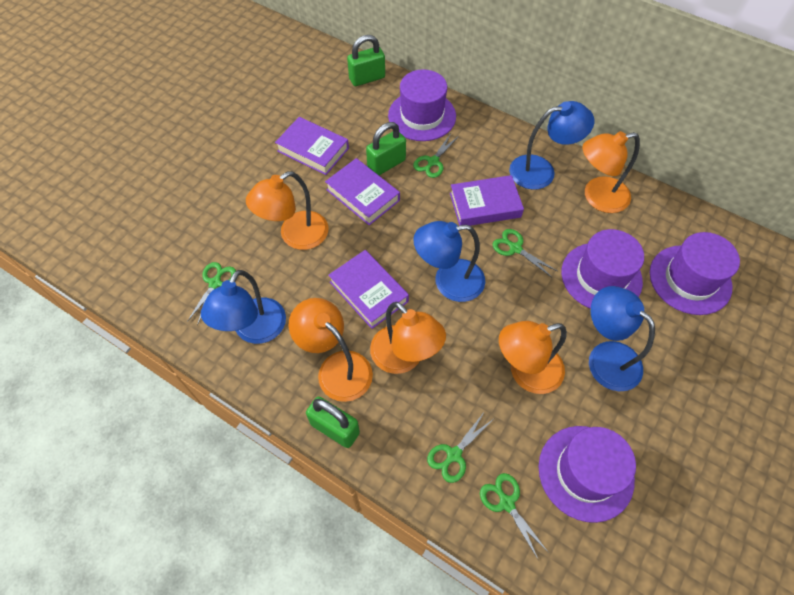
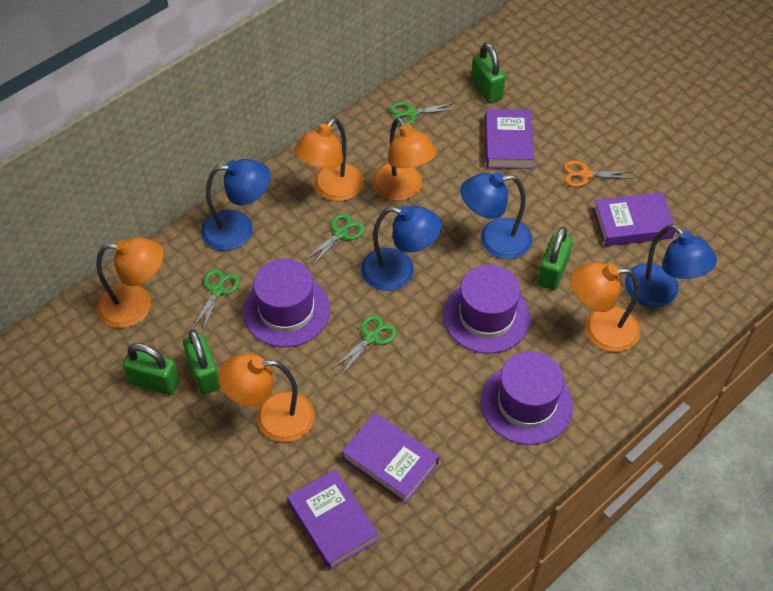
green padlock: [306,396,360,448] [347,35,385,86] [366,122,406,175] = 3 -> [123,343,180,395] [183,330,221,395] [471,43,506,103] [537,227,573,290] = 4
green scissors: [187,262,236,325] [413,133,459,178] [427,411,492,483] [480,473,549,561] [492,229,557,277] = 5 -> [192,269,240,331] [303,213,365,266] [332,315,397,376] [390,102,458,126] = 4
orange scissors: none = 0 -> [563,160,634,187] = 1
purple hat: [388,69,456,141] [539,426,636,523] [561,229,644,309] [650,232,740,315] = 4 -> [243,259,330,347] [443,265,531,354] [481,351,573,445] = 3

